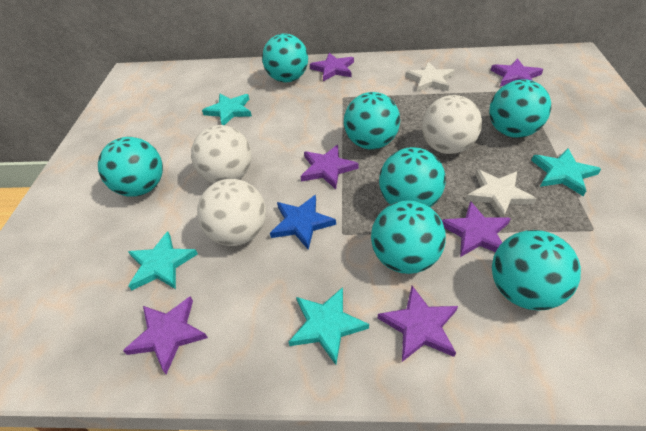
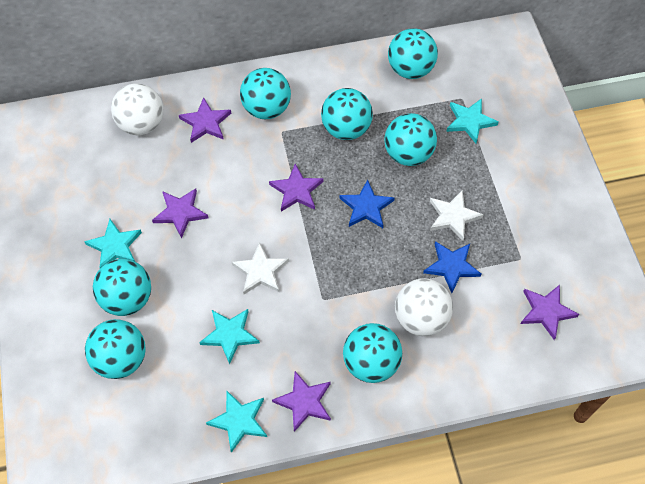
blue star: [270,195,336,250] = 1 -> [339,179,395,228] [423,241,481,293] = 2
purple star: [123,296,208,374] [301,145,359,189] [310,53,354,81] [378,286,458,362] [442,201,511,257] [491,58,543,86] = 6 -> [152,188,209,238] [179,97,231,143] [269,164,323,212] [272,371,331,432] [520,285,579,340] = 5
white ball: [191,125,252,183] [197,179,266,246] [422,95,482,154] = 3 -> [111,83,163,135] [395,278,453,336] = 2

